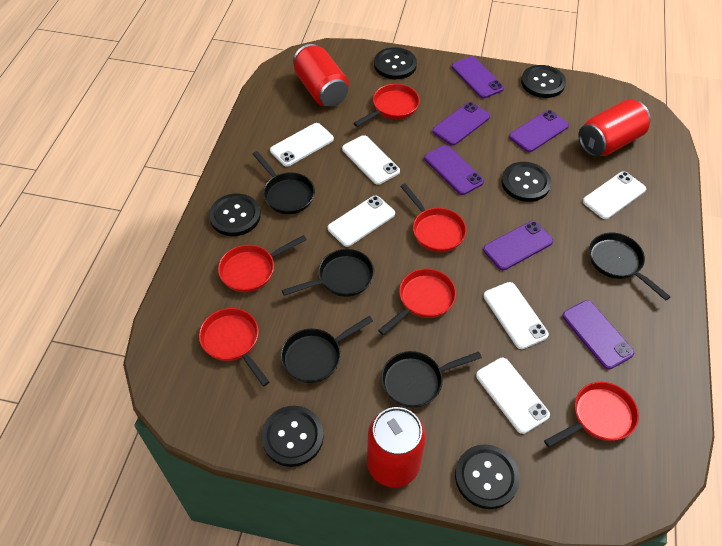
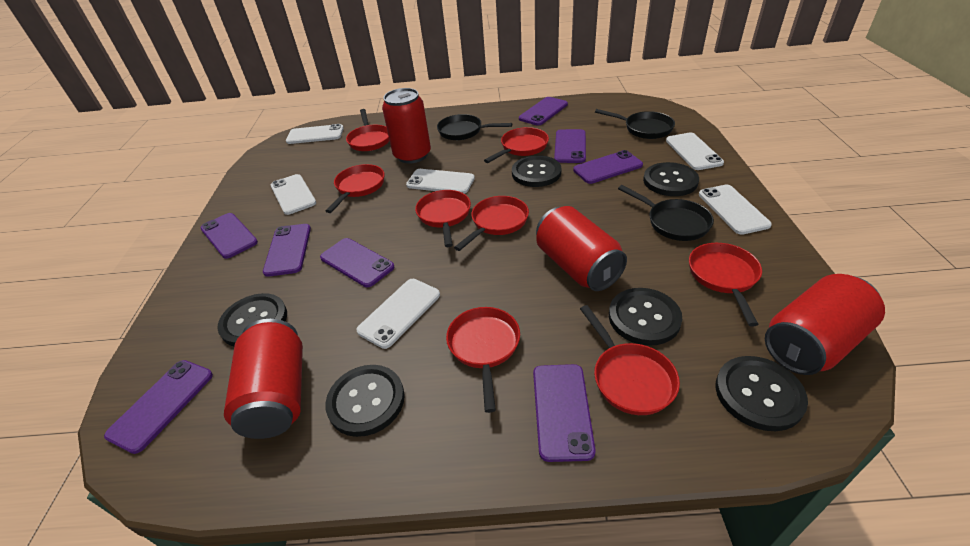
black pan: [253,151,315,214] [280,316,373,383] [282,249,374,297] [381,351,482,408] [589,233,670,301] = 5 -> [437,114,512,140] [595,109,675,139] [618,185,714,241] = 3
purple phone: [424,145,484,195] [432,102,490,146] [452,56,504,98] [483,221,553,270] [509,110,569,152] [562,300,634,369] = 6 -> [104,360,213,454] [201,213,258,259] [263,224,311,277] [320,238,394,287] [519,97,568,126] [533,364,595,462] [554,129,586,163] [573,150,643,184] = 8
red can: [293,44,349,107] [367,407,426,487] [578,99,651,157] = 3 -> [224,319,303,439] [382,88,431,164] [536,206,627,291] [765,274,885,375] = 4
red pan: [199,308,269,386] [218,235,307,292] [353,84,420,127] [378,269,456,335] [400,184,467,252] [544,382,639,447] = 6 -> [326,164,384,213] [346,109,389,151] [415,190,471,247] [446,307,520,413] [454,196,529,251] [484,127,549,163] [580,305,680,415] [689,243,762,326] = 8

